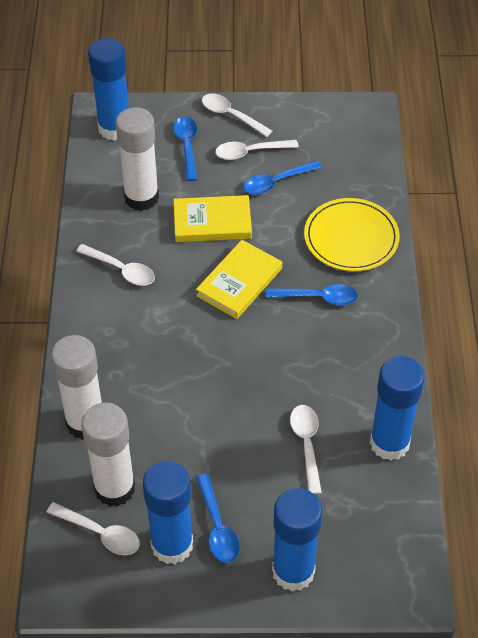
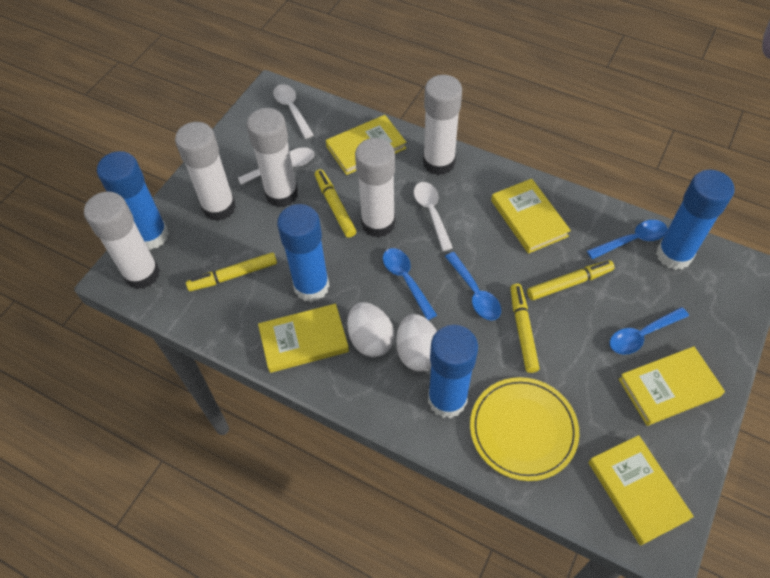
white egg: none = 0 -> [347,302,395,357] [396,314,437,372] = 2
white glue stick: [51,335,102,440] [81,403,135,507] [115,107,159,211] = 3 -> [84,192,160,289] [175,122,236,221] [247,108,298,207] [355,138,395,237] [423,75,462,175] = 5
white spoon: [46,502,140,555] [76,244,155,286] [202,94,272,137] [215,140,299,160] [290,405,322,494] = 5 -> [238,147,315,185] [273,84,314,139] [414,182,453,251] = 3
yellow book: [173,195,252,242] [196,240,282,319] = 2 -> [258,304,349,373] [326,115,406,175] [491,179,571,254] [588,435,694,546] [619,346,725,426] = 5
yellow marker: none = 0 -> [186,252,277,291] [315,169,356,238] [511,284,540,373] [527,260,615,300] = 4

